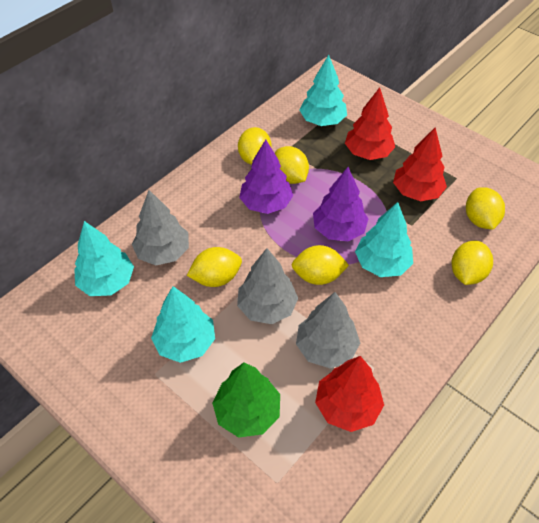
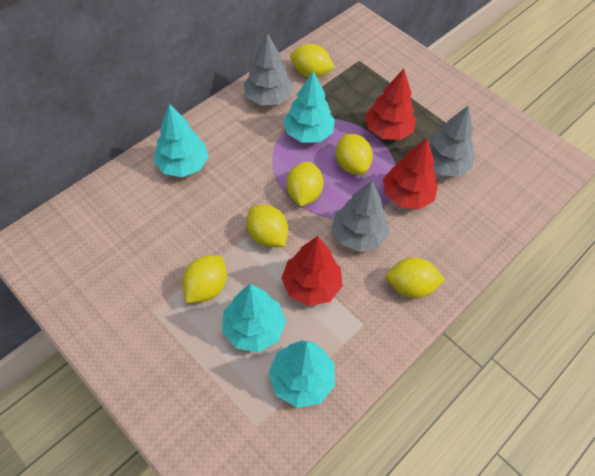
green tree: [212,362,280,438] = 1 -> none = 0
purple tree: [239,139,293,214] [313,167,368,241] = 2 -> none = 0

